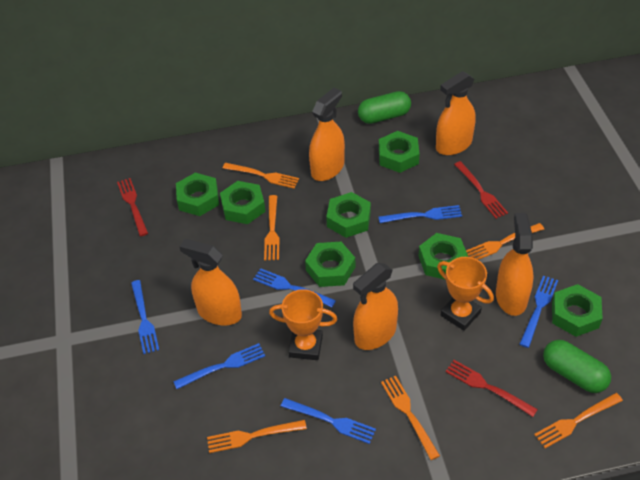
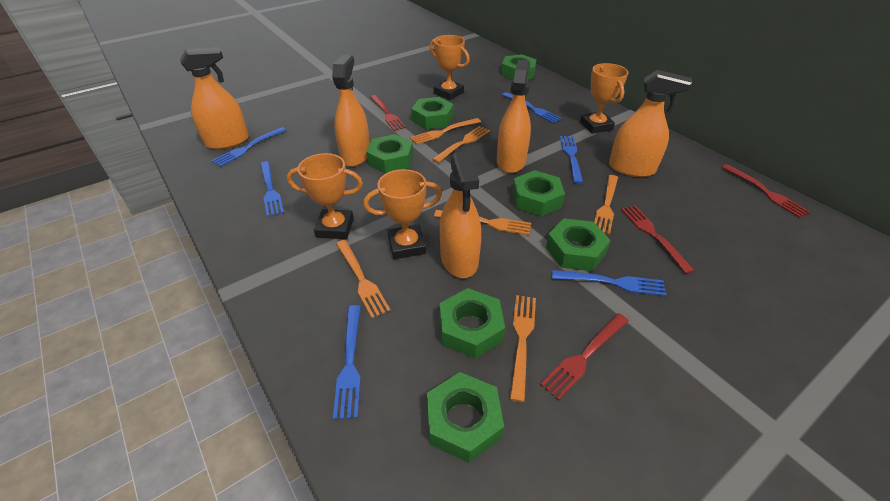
green capsule: [358,91,411,124] [543,340,611,393] = 2 -> none = 0
orange trophy: [269,289,337,360] [437,257,494,331] = 2 -> [287,153,363,239] [363,169,442,259] [430,35,470,100] [580,63,628,134] = 4
red fork: [117,178,148,236] [445,360,538,417] [454,161,508,219] = 3 -> [371,95,406,131] [540,313,629,401] [621,205,695,274] [721,164,810,218] = 4

